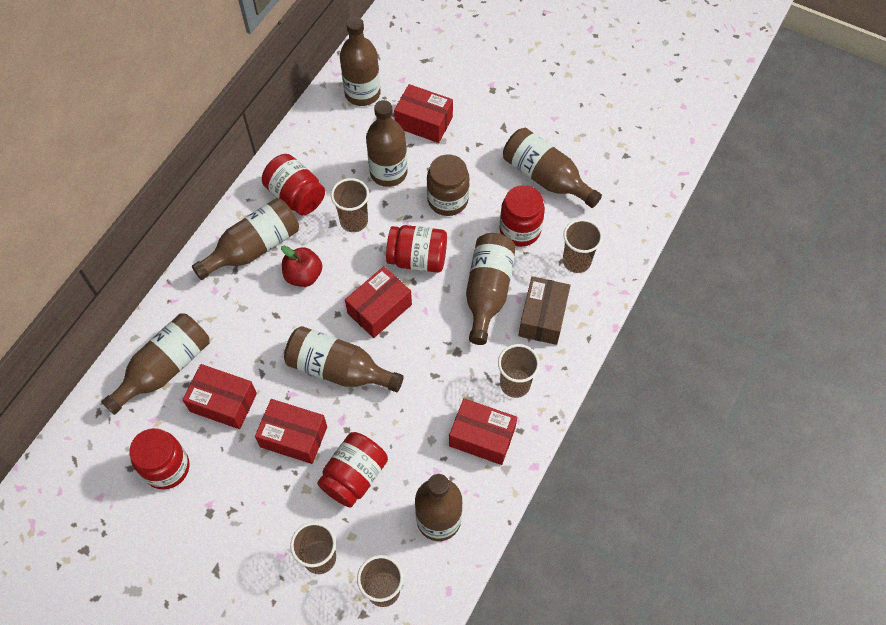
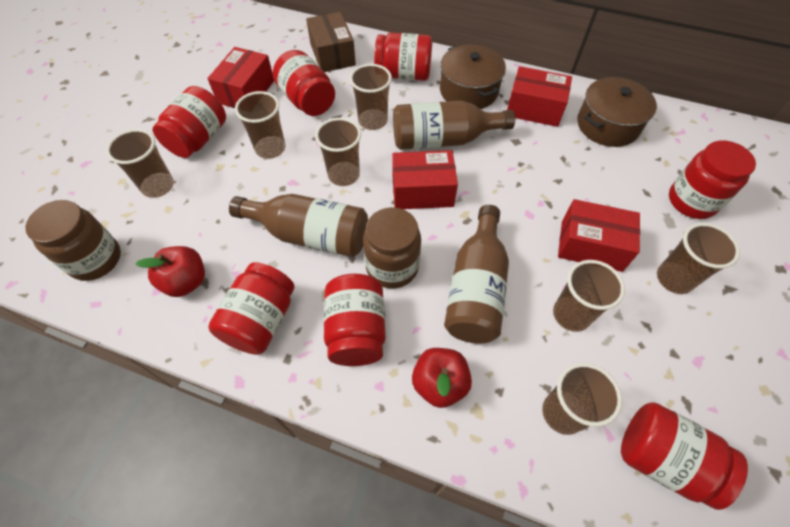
brown bottle: [102,313,209,415] [192,198,299,280] [284,326,404,392] [340,17,381,106] [366,100,408,187] [415,474,462,541] [466,233,516,345] [503,128,602,208] = 8 -> [229,194,368,257] [393,101,515,150] [444,205,509,344] = 3
brown cup: [290,522,336,574] [331,178,369,232] [357,555,403,607] [498,344,540,398] [563,219,603,273] = 5 -> [106,129,174,198] [235,91,286,159] [315,118,361,186] [350,64,392,130] [542,363,622,435] [553,260,625,332] [657,223,740,294] = 7
brown jar: [427,154,470,216] = 1 -> [25,200,121,281] [363,207,421,288] = 2
brown pot: none = 0 -> [440,44,506,109] [577,77,657,147] = 2
red apple: [281,246,322,287] = 1 -> [136,246,205,297] [412,348,472,408] = 2
red box: [182,364,257,429] [255,399,327,464] [345,266,412,338] [394,84,453,143] [449,398,517,465] = 5 -> [207,47,274,108] [392,150,458,209] [507,66,572,127] [558,199,640,272] = 4
red jar: [129,428,190,490] [262,154,325,215] [317,432,388,507] [386,225,447,273] [499,185,545,247] = 5 -> [153,86,226,158] [208,262,294,355] [273,50,335,116] [324,274,386,366] [374,32,432,81] [621,402,748,510] [669,140,756,219] = 7

